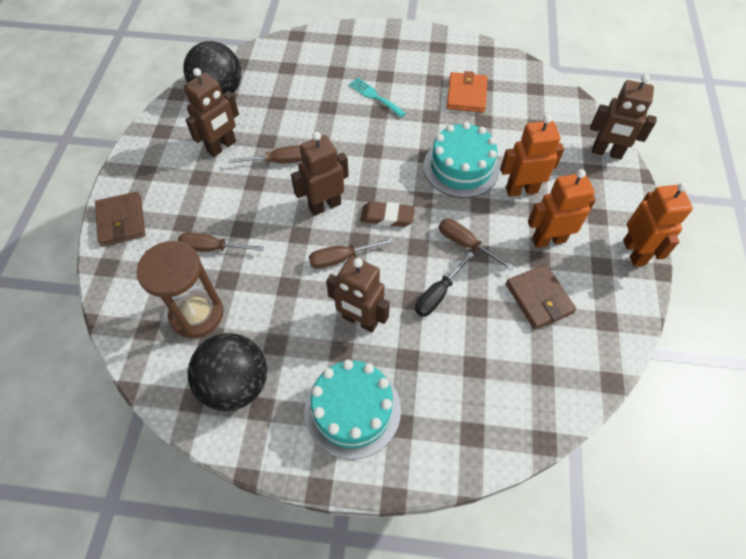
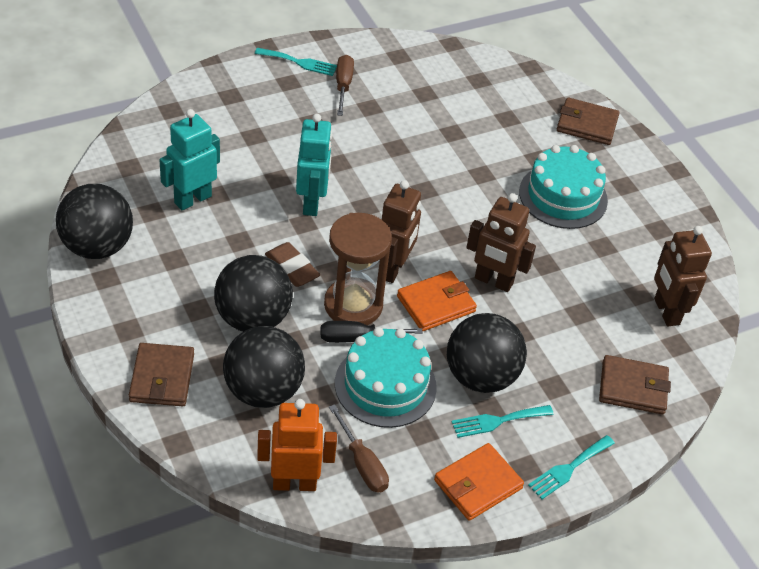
black ball: [183,41,241,94] [187,333,267,411] = 2 -> [56,184,133,259] [214,255,293,332] [223,326,305,408] [447,313,527,393] = 4
brown robot: [184,68,239,157] [291,132,349,216] [326,256,390,332] [590,74,657,160] = 4 -> [382,180,421,283] [466,193,536,292] [654,226,712,326] = 3
brown screwdriver: [178,232,264,252] [229,145,302,163] [309,238,393,269] [439,218,514,270] = 4 -> [329,404,389,493] [336,55,354,116] = 2
brown wallet: [95,192,145,246] [506,264,577,330] = 2 -> [129,343,194,406] [557,97,620,145] [599,355,671,415] = 3
orange robot: [500,115,564,197] [528,169,596,248] [623,182,693,267] = 3 -> [257,399,337,491] = 1
orange wallet: [447,71,488,113] = 1 -> [397,271,477,331] [434,443,524,521] = 2
turquoise fork: [348,78,406,118] = 1 -> [255,48,337,76] [452,405,554,438] [528,435,615,499] = 3
turquoise robot: none = 0 -> [160,109,220,210] [296,113,332,216] = 2

